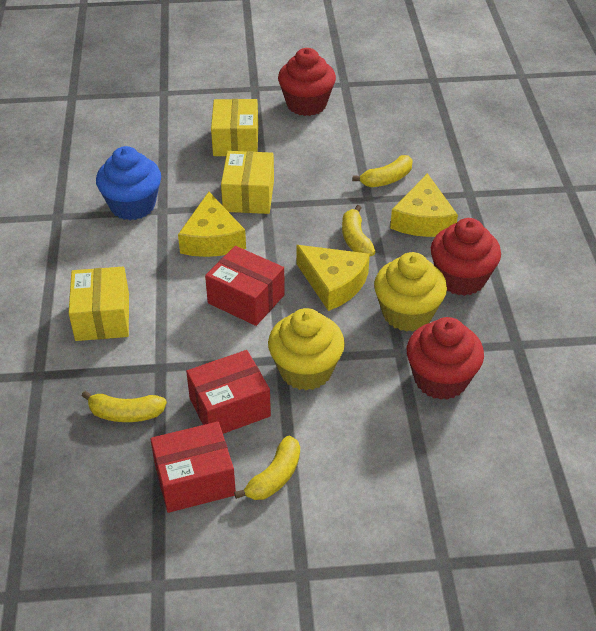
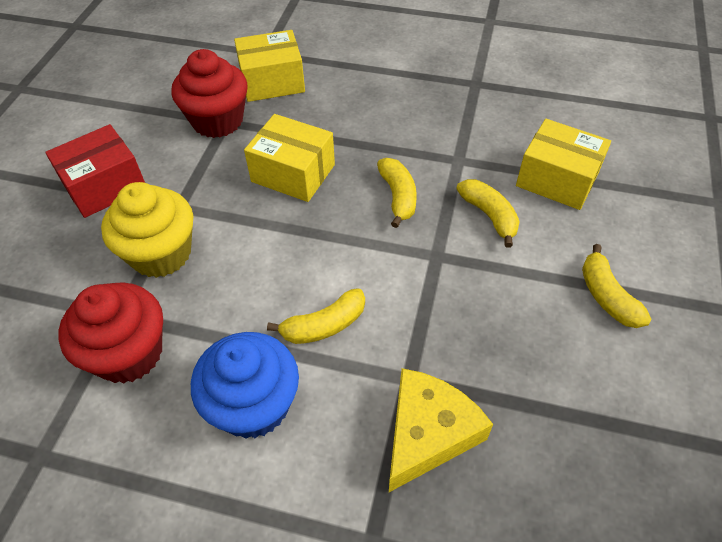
red box: [150,422,236,513] [186,350,271,434] [205,246,285,326] = 3 -> [45,124,145,218] = 1
red cupcake: [278,48,336,116] [407,317,484,400] [431,218,501,296] = 3 -> [58,282,163,384] [171,49,247,138] = 2
yellow cheese: [178,192,246,257] [296,245,370,311] [390,173,458,237] = 3 -> [389,368,493,492] = 1
yellow cupcake: [268,308,345,390] [374,252,447,332] = 2 -> [101,182,193,278] = 1

